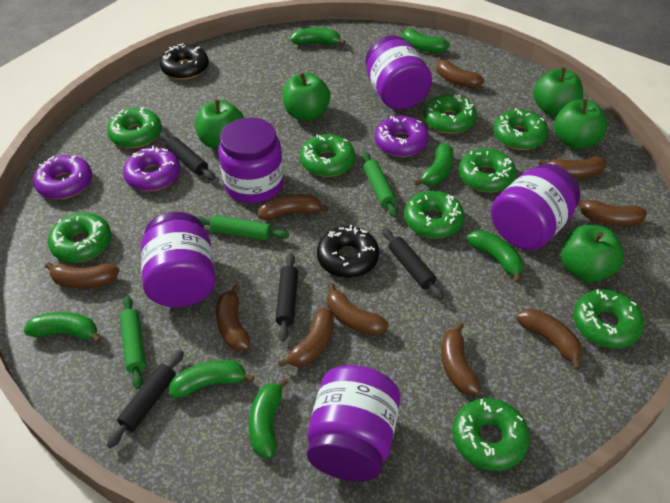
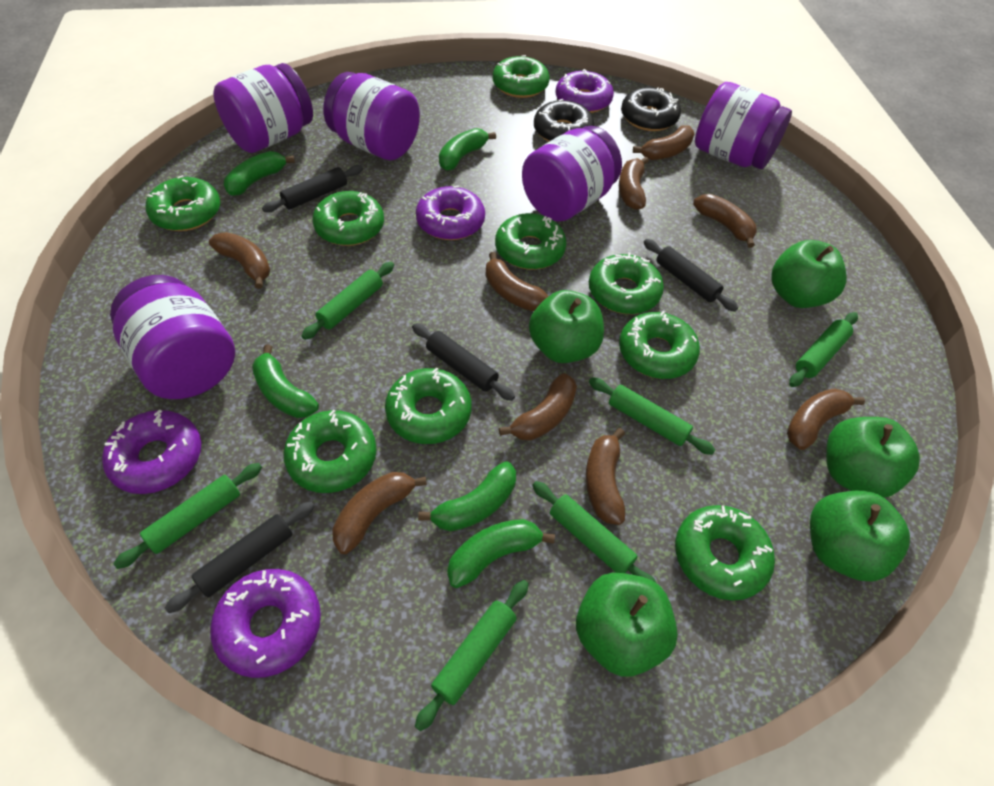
brown banana: [45,262,119,289] [216,284,250,351] [258,194,328,220] [278,307,334,367] [327,283,388,336] [436,57,484,88] [441,322,481,395] [516,309,582,370] [539,156,606,179] [578,199,647,226] = 10 -> [209,232,270,289] [332,472,427,554] [486,252,549,311] [499,373,577,441] [586,428,625,525] [619,157,649,210] [633,125,694,160] [693,194,757,248] [787,388,865,450] = 9
green banana: [23,312,102,343] [169,360,255,398] [249,377,289,458] [290,28,346,45] [400,27,450,53] [414,143,454,186] [467,230,523,283] = 7 -> [224,151,295,196] [252,344,319,418] [418,461,516,531] [439,128,496,171] [447,519,555,588] = 5
green rolling pin: [120,296,146,389] [197,215,289,241] [362,152,398,217] = 3 -> [114,463,262,569] [301,262,394,340] [415,580,529,731] [532,481,656,583] [589,377,715,455] [789,312,858,387] = 6
purple donut: [33,155,92,199] [123,146,180,191] [375,116,429,157] = 3 -> [102,409,201,494] [210,569,321,678] [416,185,485,240] [556,69,614,113] = 4

